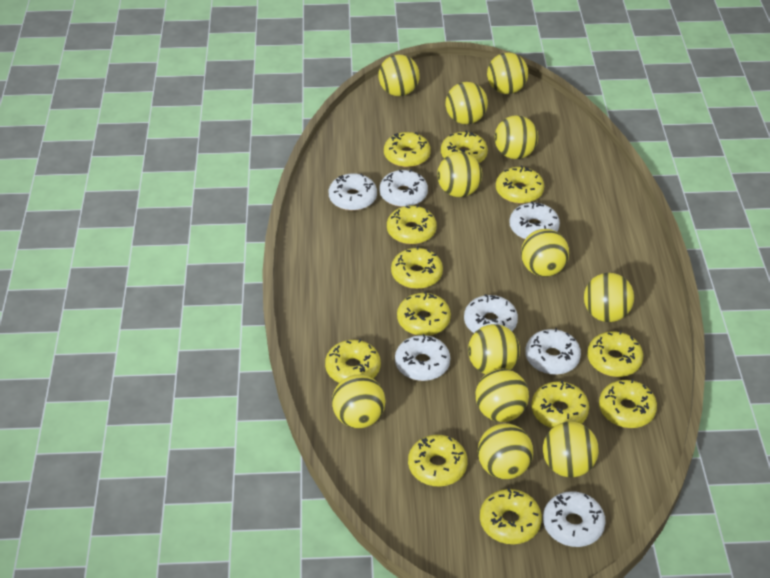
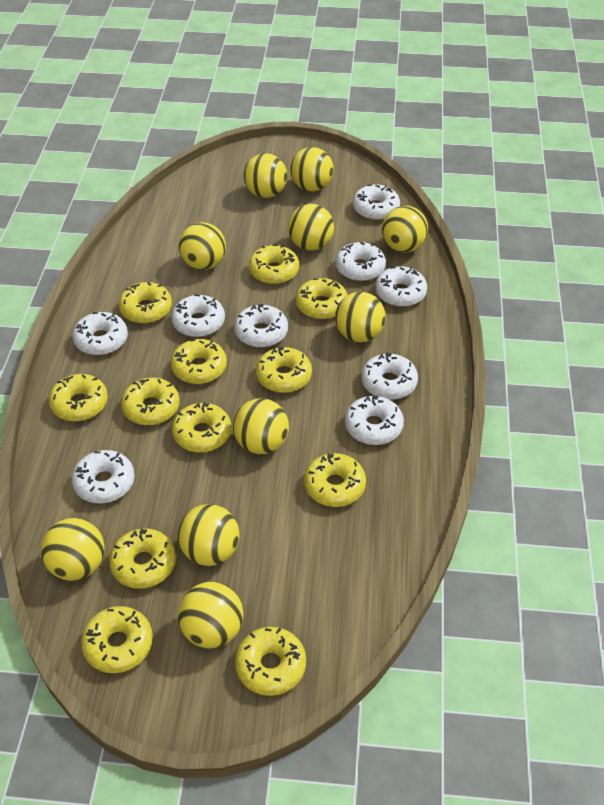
white donut: [329,173,377,211] [379,169,428,207] [395,334,450,381] [464,294,518,333] [509,201,560,239] [525,328,581,375] [543,491,606,547] = 7 -> [72,312,128,355] [72,450,135,503] [171,294,225,337] [234,304,288,347] [335,242,386,281] [345,395,404,445] [353,184,400,220] [361,353,418,400] [375,266,427,307] = 9
yellow ball: [332,375,386,428] [378,55,420,96] [437,152,482,197] [445,82,488,124] [468,324,520,374] [476,369,529,422] [478,423,533,479] [487,52,528,94] [494,115,538,159] [521,229,569,277] [543,422,599,477] [584,273,634,322] = 12 -> [41,518,105,581] [178,504,240,566] [178,582,243,648] [179,222,226,270] [233,398,289,454] [244,153,287,198] [288,204,334,251] [290,147,334,191] [335,292,386,342] [382,206,428,253] = 10

